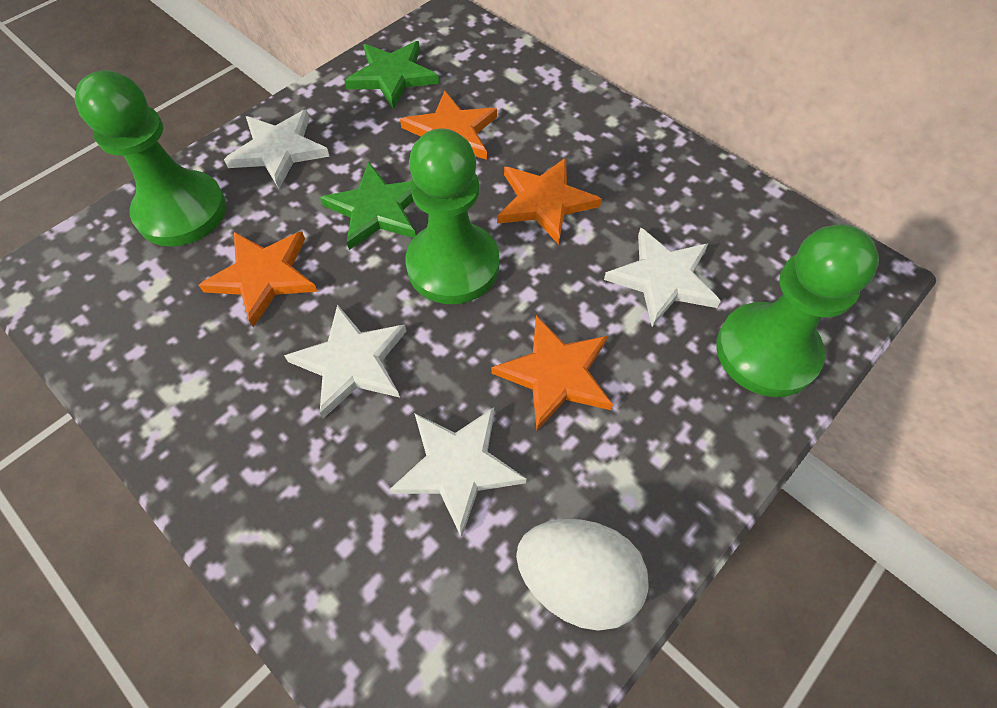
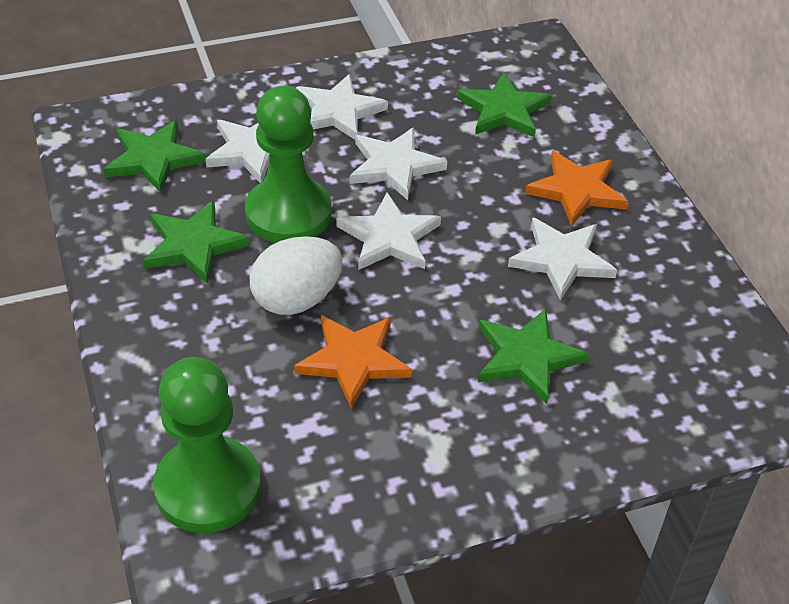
green pawn: [75,70,226,246] [405,128,499,304] [716,224,879,397] = 3 -> [153,357,261,533] [245,86,332,243] = 2
green star: [320,162,416,250] [344,41,439,109] = 2 -> [104,120,206,193] [143,201,250,284] [457,73,552,138] [478,309,589,404] = 4
orange star: [199,231,318,327] [400,91,497,160] [491,316,613,431] [497,158,602,245] = 4 -> [294,315,412,409] [525,151,628,226] = 2
white star: [224,110,330,189] [284,304,406,418] [389,408,526,538] [604,228,721,327] = 4 -> [205,120,305,183] [296,74,388,140] [336,192,441,270] [350,127,447,201] [508,217,617,301] = 5

